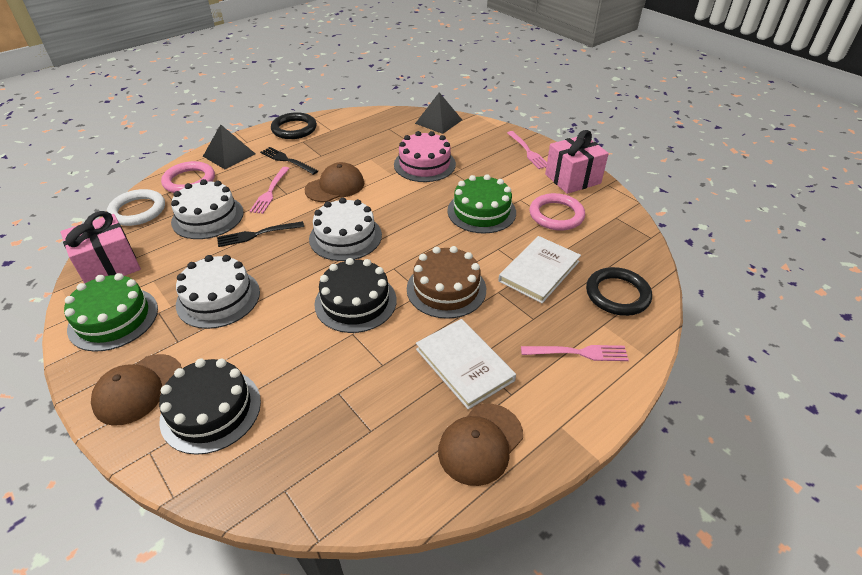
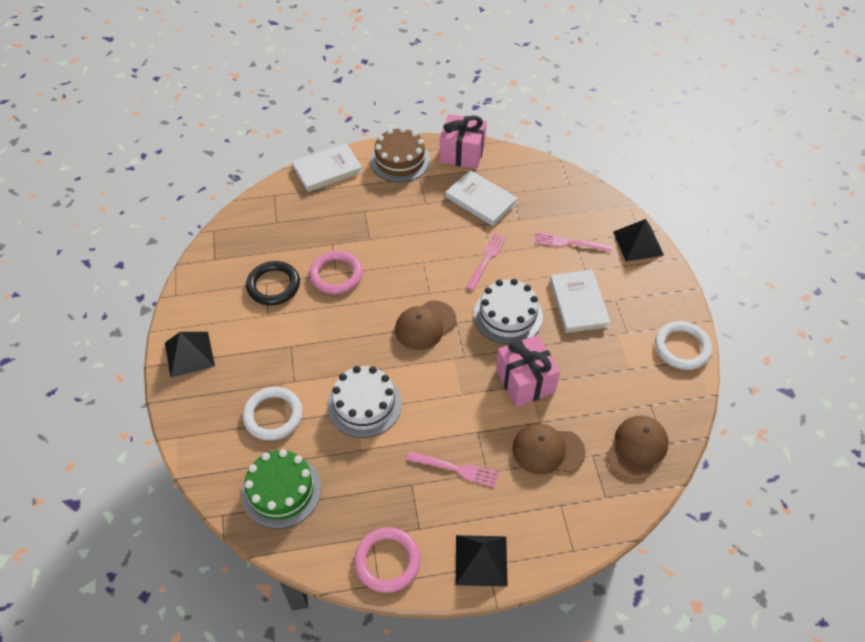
black cake: [159,358,261,455] [315,258,397,333] = 2 -> none = 0
black fork: [217,221,304,247] [260,147,318,175] = 2 -> none = 0
black pyramid: [203,124,255,169] [415,92,462,134] = 2 -> [165,332,215,378] [456,535,508,587] [613,219,664,262] = 3
black ring: [271,112,317,139] [586,267,652,316] = 2 -> [246,261,300,305] = 1
green cake: [64,273,158,352] [447,174,516,234] = 2 -> [241,449,321,529] = 1
pink cake: [394,131,456,182] = 1 -> none = 0
white book: [416,319,516,410] [498,236,581,303] = 2 -> [292,143,363,192] [445,170,518,226] [550,270,611,333] = 3
white cake: [171,179,244,239] [176,255,260,329] [309,198,382,261] = 3 -> [327,366,402,438] [473,279,543,345] = 2
white ring: [106,189,165,226] = 1 -> [243,387,303,441] [655,321,712,370] = 2

